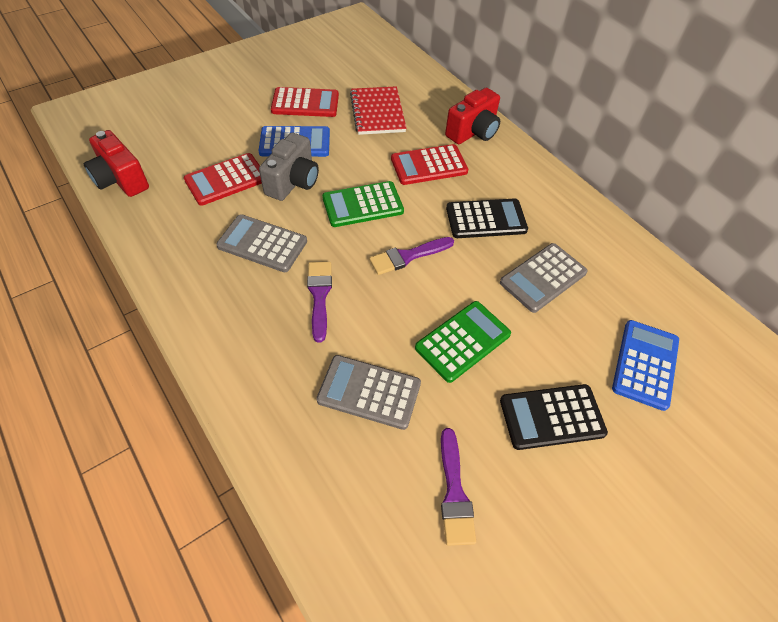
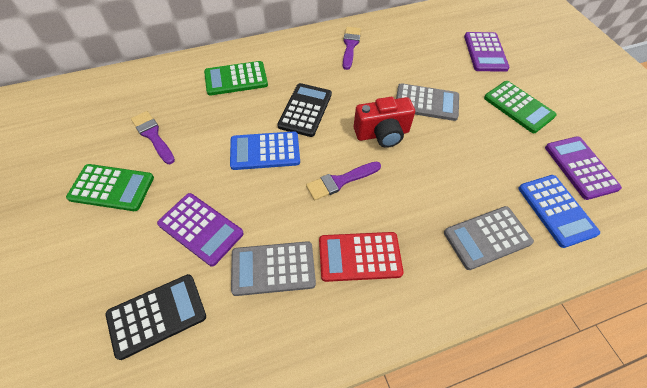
green calculator: [322,181,404,227] [415,301,511,383] = 2 -> [66,164,154,211] [204,61,268,96] [484,81,557,133] = 3
grey camera: [259,133,319,201] = 1 -> none = 0
purple calculator: none = 0 -> [157,193,244,266] [464,32,510,72] [545,136,622,200] = 3
red calculator: [184,153,262,206] [271,87,339,117] [391,144,468,185] = 3 -> [319,232,403,282] = 1
red camera: [83,130,149,197] [445,88,500,144] = 2 -> [354,97,415,148] = 1
red notebook: [350,86,407,135] = 1 -> none = 0

